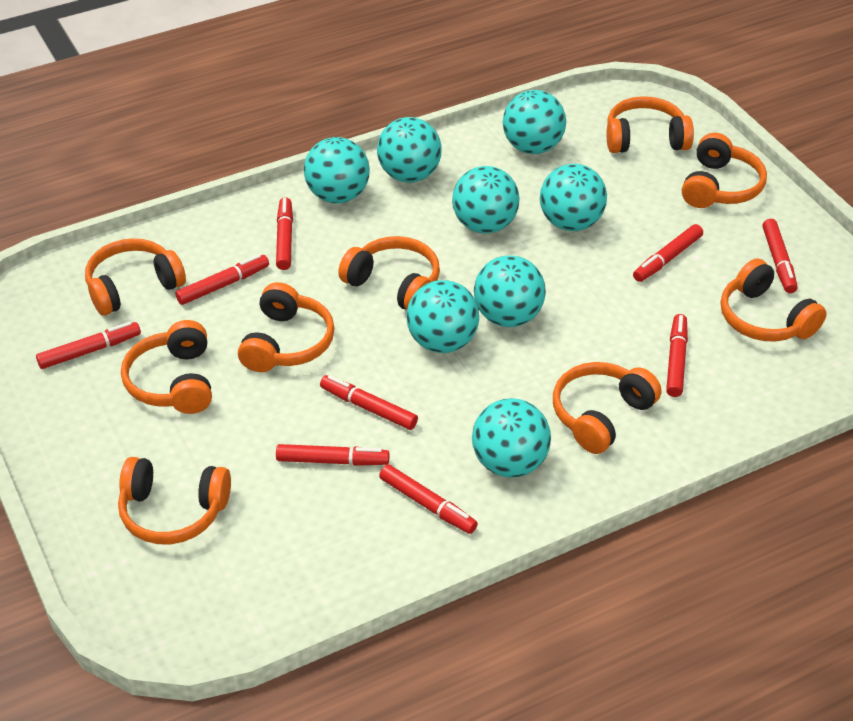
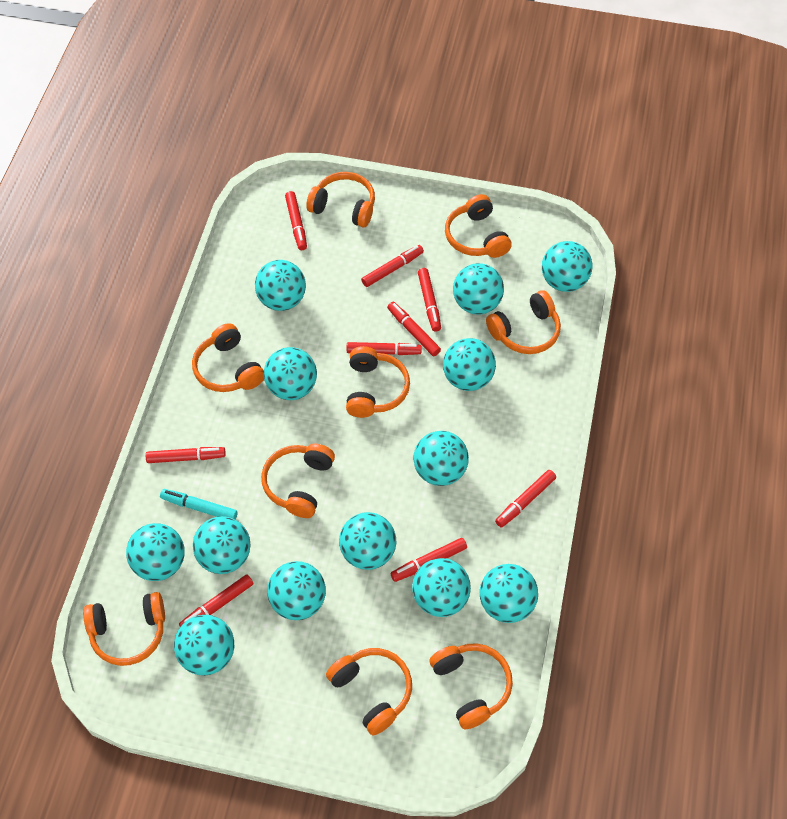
turquoise ball: [304,137,370,203] [377,117,442,183] [406,280,479,353] [452,166,520,233] [472,398,551,478] [474,255,546,327] [503,90,566,154] [540,164,607,231] = 8 -> [126,523,185,581] [174,615,234,676] [193,516,250,574] [255,260,306,311] [264,347,317,400] [267,561,326,620] [339,512,396,570] [412,558,471,617] [413,431,469,486] [443,338,496,391] [453,263,504,315] [480,564,538,623] [542,241,593,292] = 13
turquoise marker: none = 0 -> [160,489,237,520] = 1

